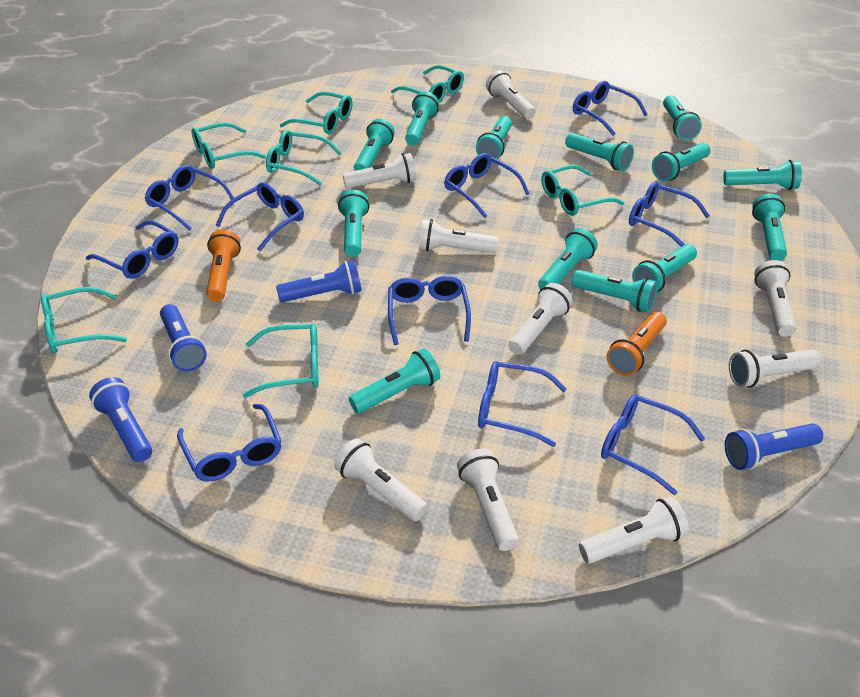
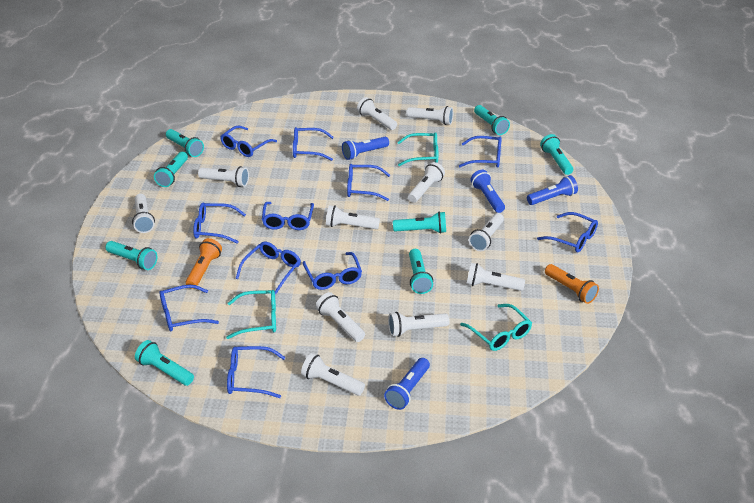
blue glasses: [86,220,179,279] [145,165,234,231] [177,404,282,482] [216,182,304,251] [388,276,471,345] [444,153,530,218] [478,361,567,447] [573,81,648,136] [601,394,705,495] [629,182,710,247] = 10 -> [159,285,219,331] [193,203,246,244] [220,126,277,157] [227,346,286,398] [235,242,301,295] [262,202,314,230] [293,127,334,161] [303,252,362,290] [347,164,390,201] [459,136,502,168] [537,212,598,253] = 11
turquoise flashlight: [338,190,369,257] [349,348,440,413] [354,119,395,171] [405,91,439,146] [476,116,512,159] [538,228,598,290] [565,133,634,171] [572,270,658,313] [632,244,697,292] [652,143,711,181] [663,95,702,140] [723,160,802,190] [752,194,787,261] = 13 -> [105,241,157,270] [135,340,194,386] [154,152,188,187] [166,129,204,157] [393,212,446,234] [409,249,433,294] [474,105,510,135] [540,134,573,175] = 8
turquoise glasses: [41,287,127,353] [191,122,266,169] [243,323,319,398] [266,129,342,185] [280,92,352,134] [391,65,464,103] [541,165,625,216] = 7 -> [226,290,276,339] [397,132,438,166] [460,304,532,351] = 3
white flashlight: [334,438,428,521] [343,153,416,189] [419,219,499,253] [457,449,519,551] [486,70,536,119] [508,283,573,355] [579,497,689,564] [729,349,821,387] [754,260,796,337] = 9 -> [132,194,155,233] [198,166,249,187] [301,353,365,396] [316,292,365,342] [326,205,380,229] [357,97,397,130] [388,312,450,337] [407,106,453,125] [408,162,445,203] [466,263,525,291] [469,213,504,251] = 11

